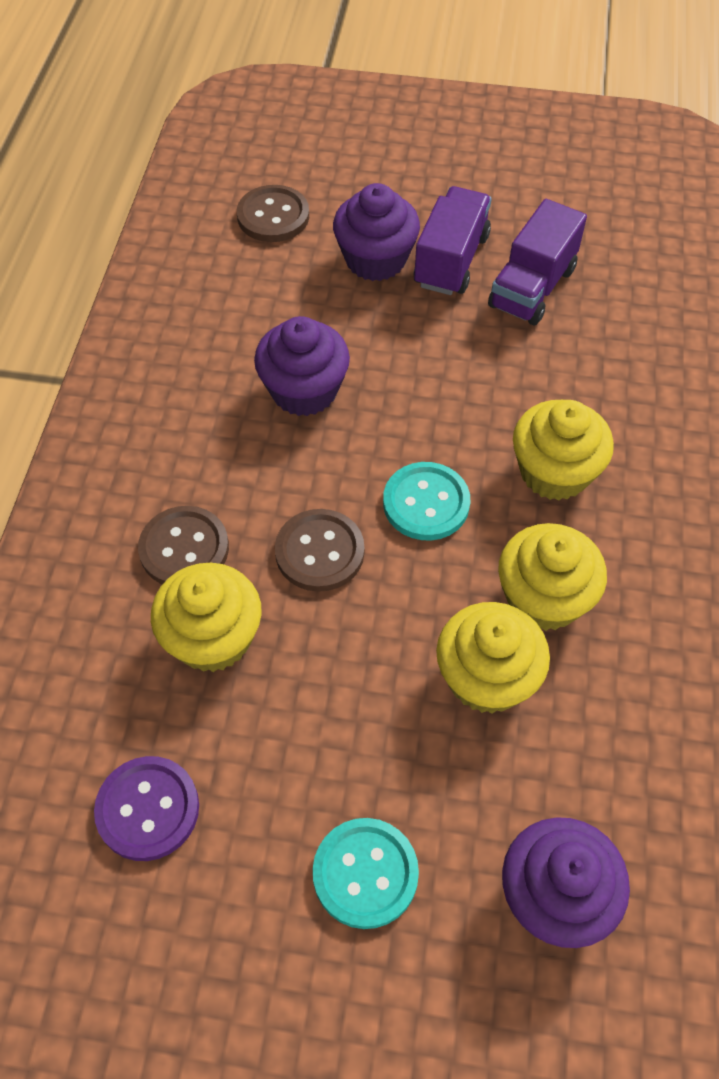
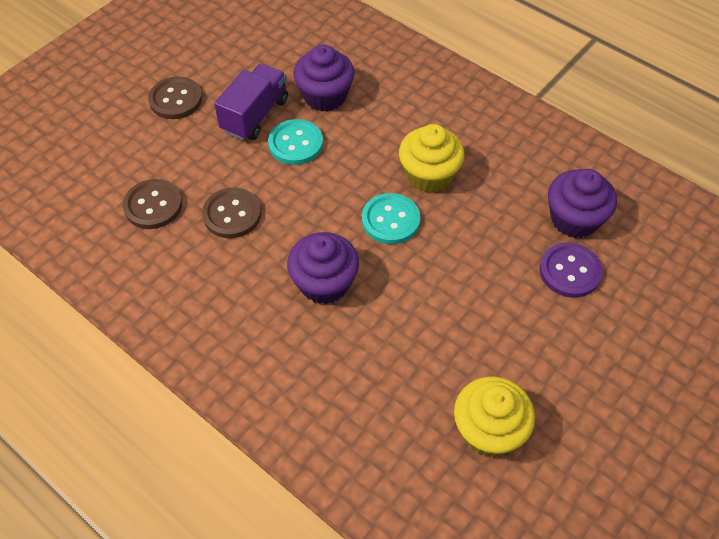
purple truck: [414,186,492,295] [488,199,587,325] = 2 -> [214,64,288,140] = 1
yellow cupcake: [151,563,262,672] [436,602,550,713] [498,523,607,631] [513,400,614,501] = 4 -> [399,124,465,193] [454,376,535,456] = 2

